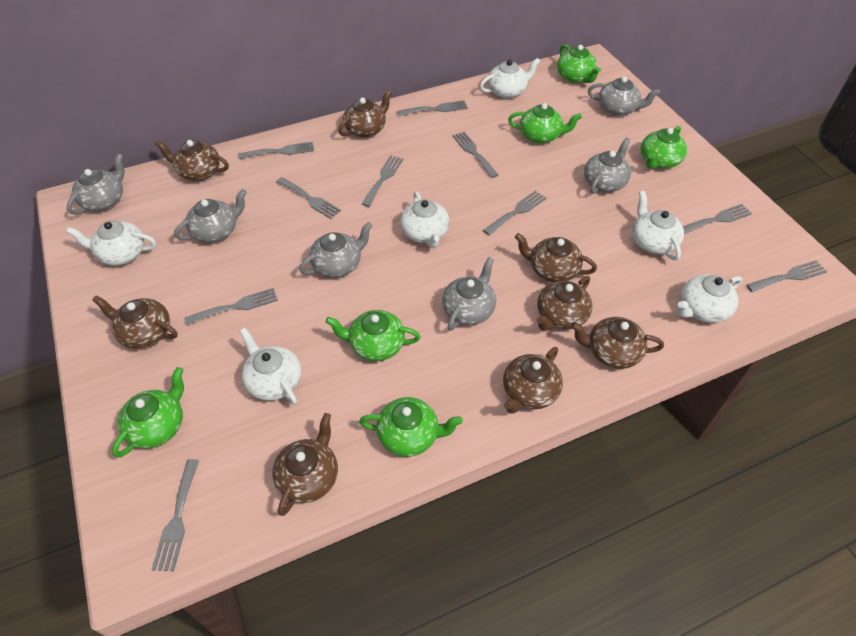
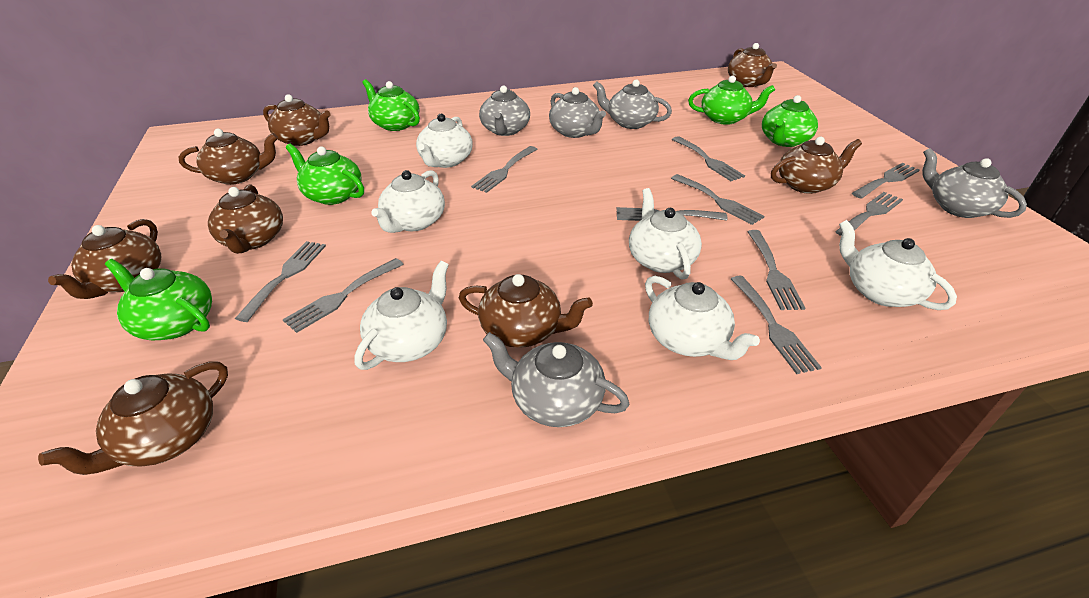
green teapot: [112,367,184,457] [326,310,420,361] [359,397,463,457] [508,103,582,143] [557,44,601,83] [641,126,687,169] = 6 -> [105,259,212,340] [286,144,364,205] [362,79,420,131] [688,76,775,125] [762,95,818,147] = 5
grey teapot: [67,153,125,214] [174,189,247,243] [299,222,373,278] [442,257,496,331] [584,137,631,194] [588,77,660,116] = 6 -> [479,85,530,136] [483,332,629,427] [549,87,606,138] [593,79,672,129] [922,148,1027,218] = 5

